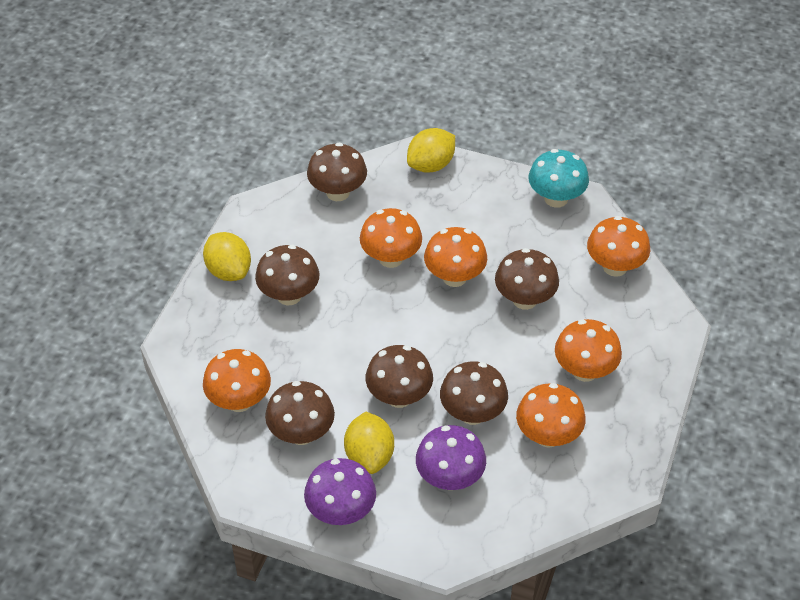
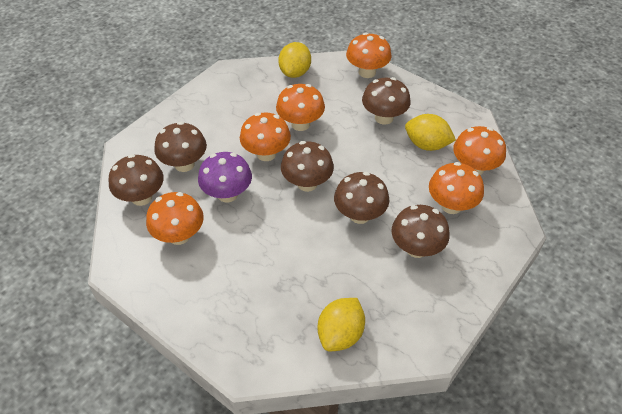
purple mushroom: [304,458,376,525] [416,425,486,490] = 2 -> [198,152,252,203] = 1
turquoise mushroom: [528,149,589,208] = 1 -> none = 0

